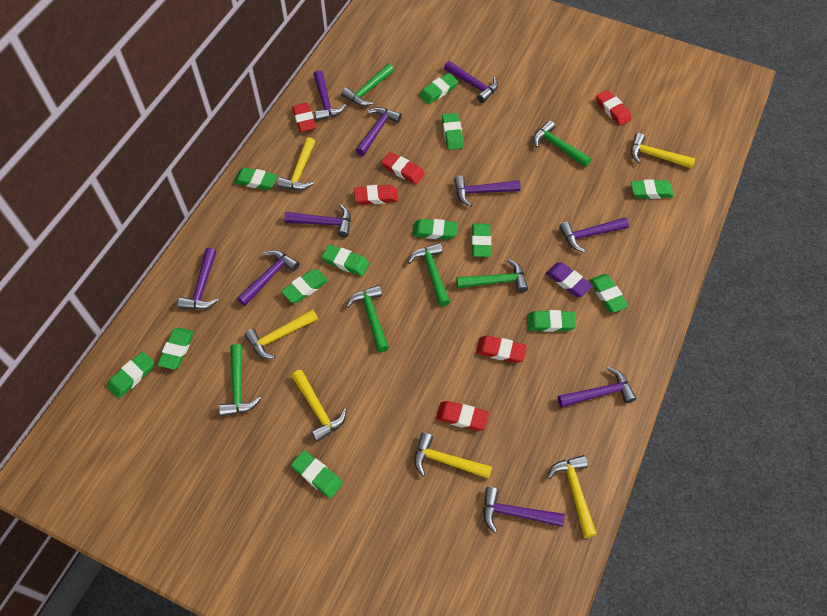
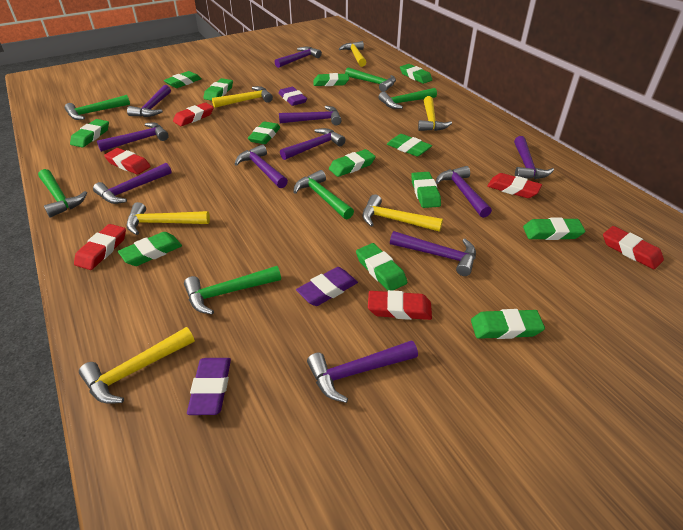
purple eraser: [546,262,593,297] = 1 -> [187,358,231,415] [279,87,307,106] [296,267,358,306] = 3
purple hammer: [178,248,219,309] [237,250,299,306] [284,205,351,238] [313,70,346,121] [356,107,402,156] [444,61,498,103] [454,176,521,207] [483,487,565,533] [558,367,636,408] [559,217,629,252] = 10 -> [93,163,172,204] [97,123,169,152] [127,85,171,117] [235,144,288,188] [275,47,322,68] [279,106,342,126] [280,128,345,160] [307,340,418,403] [390,231,476,276] [436,166,492,218] [514,136,554,179] = 11

